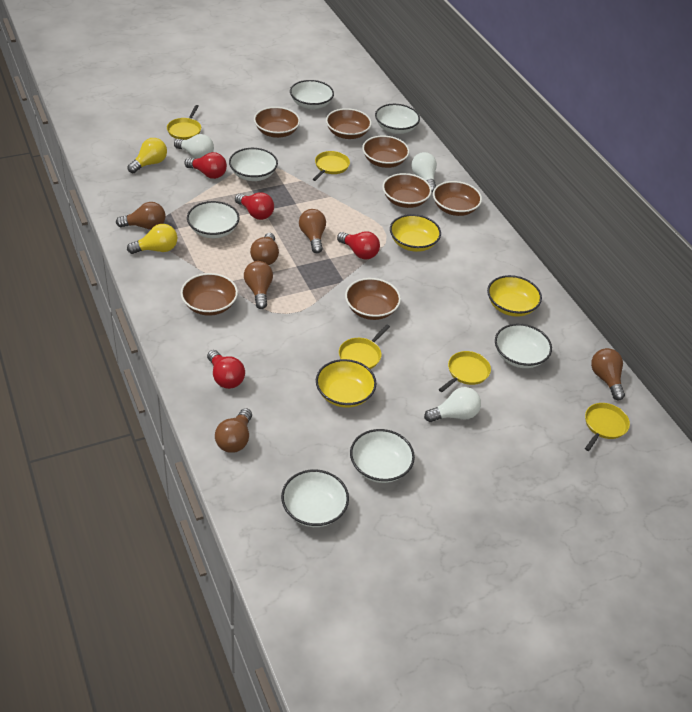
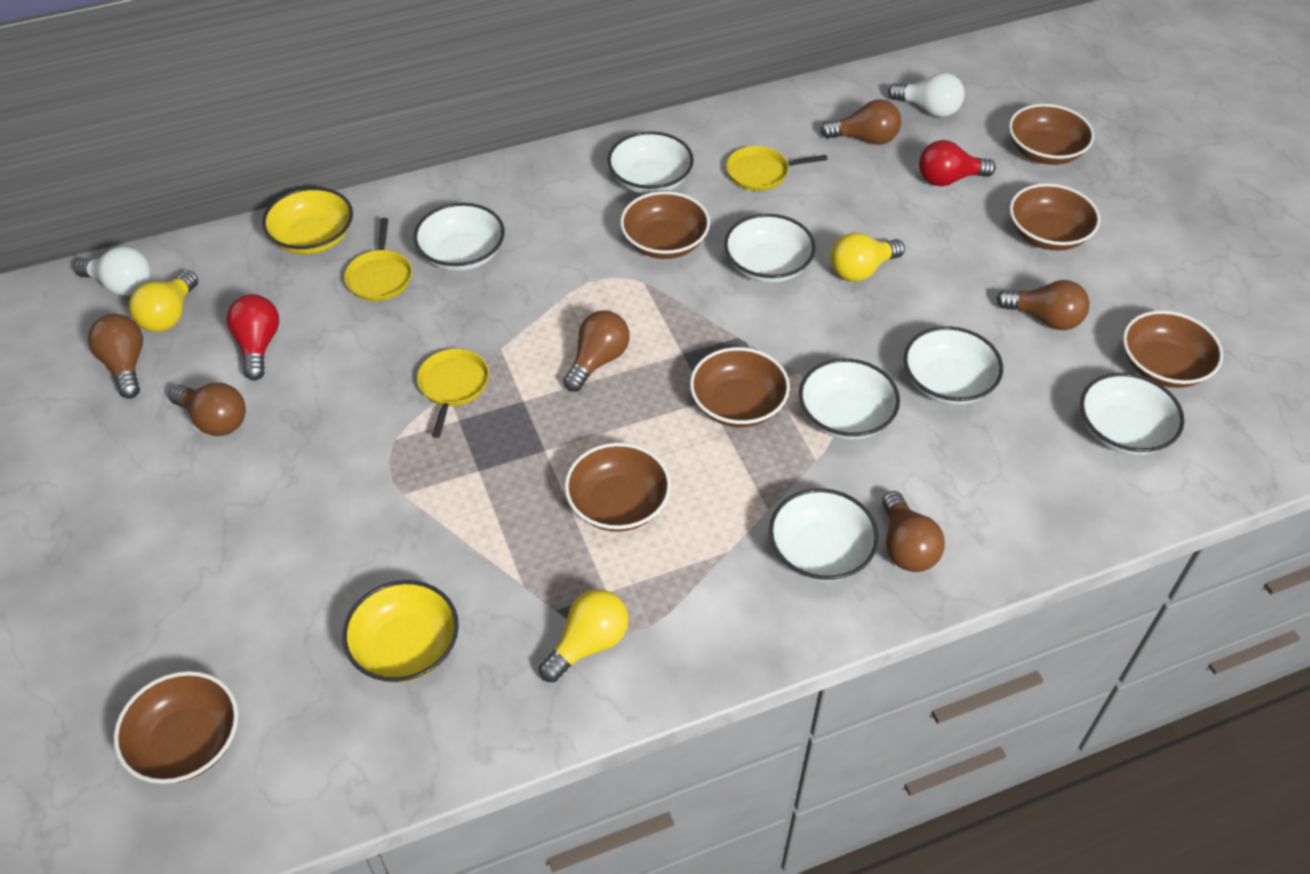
red light bulb: [184,152,227,179] [207,350,245,389] [235,192,274,220] [337,231,380,260] = 4 -> [226,294,279,380] [919,140,996,186] = 2
white light bulb: [174,134,214,159] [411,152,437,193] [424,387,481,422] = 3 -> [74,246,151,296] [888,73,965,117] = 2
yellow bowl: [316,359,377,408] [390,214,441,252] [487,275,542,317] = 3 -> [262,187,353,254] [342,580,459,683] = 2
yellow light bulb: [127,138,167,173] [127,224,177,254] = 2 -> [129,270,198,332] [539,589,628,682] [831,233,905,282] = 3
yellow pan: [167,105,201,140] [313,151,350,181] [339,325,390,369] [439,351,491,392] [585,403,630,451] = 5 -> [344,218,412,301] [417,349,489,438] [726,146,827,191] = 3

